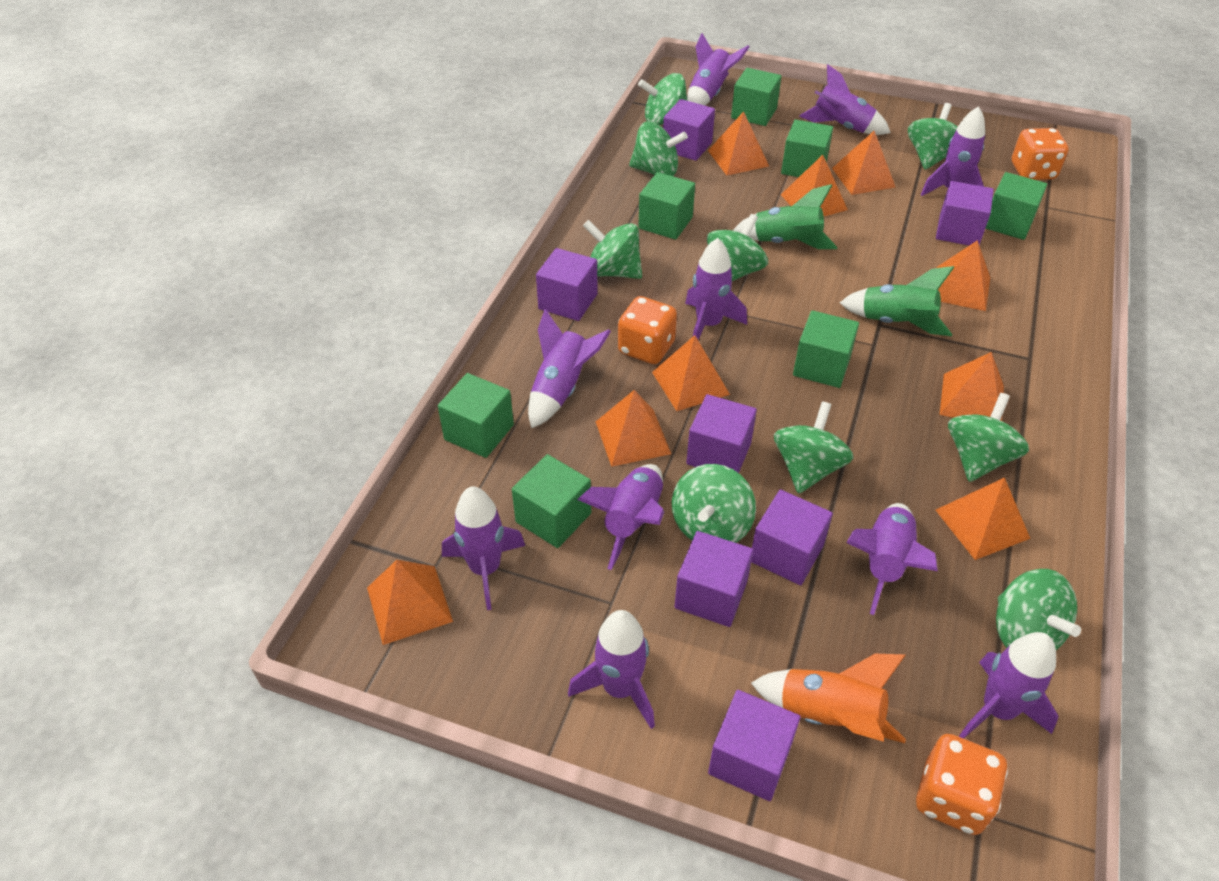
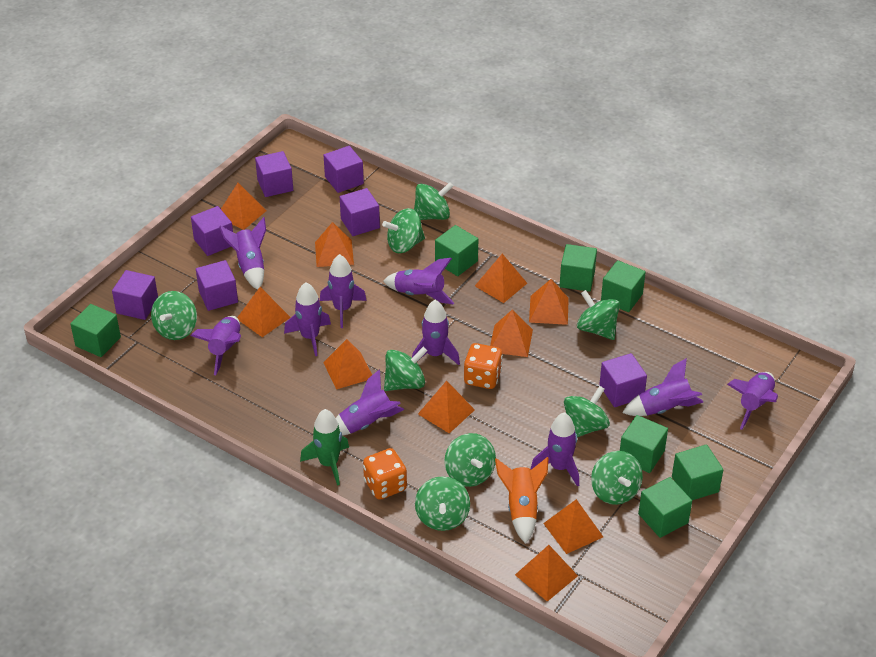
green rocket: [733,184,837,249] [840,266,954,336] = 2 -> [300,409,349,486] = 1
orange dice: [618,296,677,364] [916,734,1008,835] [1012,128,1069,180] = 3 -> [363,448,407,500] [464,343,503,389] = 2
orange pyramid: [367,560,453,645] [596,390,671,467] [652,335,730,411] [708,111,769,175] [781,155,848,216] [832,131,895,195] [936,477,1030,560] [937,240,990,311] [939,352,1004,421] = 9 -> [221,183,267,230] [237,287,291,337] [315,222,354,267] [323,339,372,389] [418,381,475,433] [475,254,527,303] [490,309,533,357] [515,545,578,602] [529,279,569,325] [543,499,603,554] = 10

